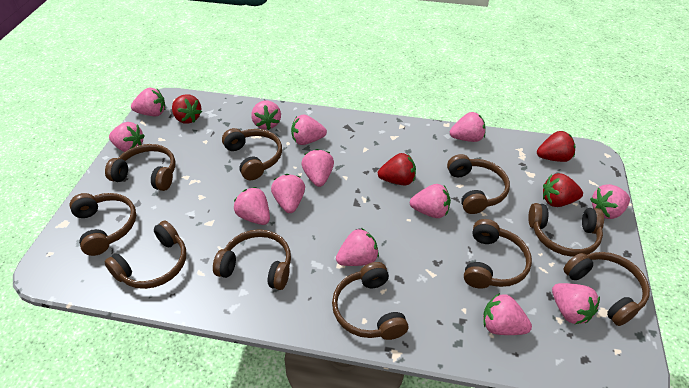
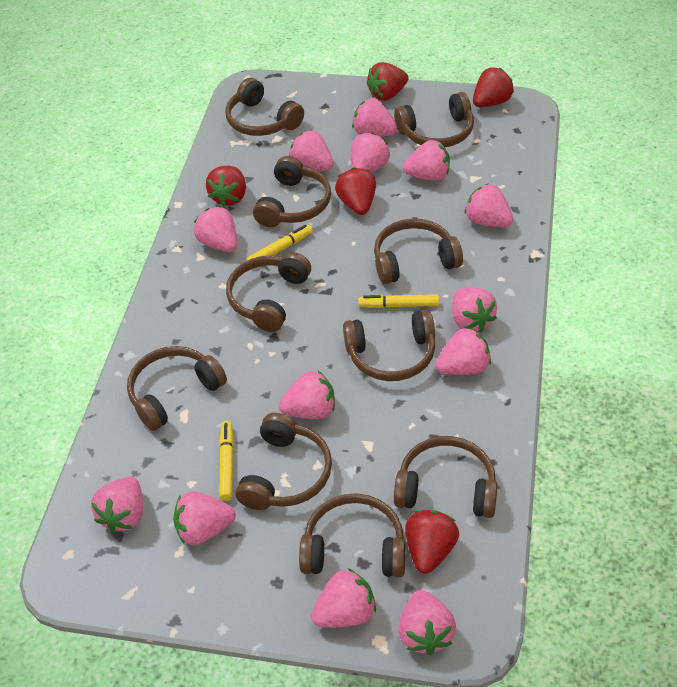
red strawberry: [172,94,202,124] [378,153,416,185] [537,131,575,162] [543,173,583,207] = 4 -> [206,166,246,207] [335,167,376,215] [367,62,408,101] [405,510,459,574] [473,67,514,107] = 5
yellow marker: none = 0 -> [219,421,234,501] [246,225,313,261] [358,294,439,308] = 3

